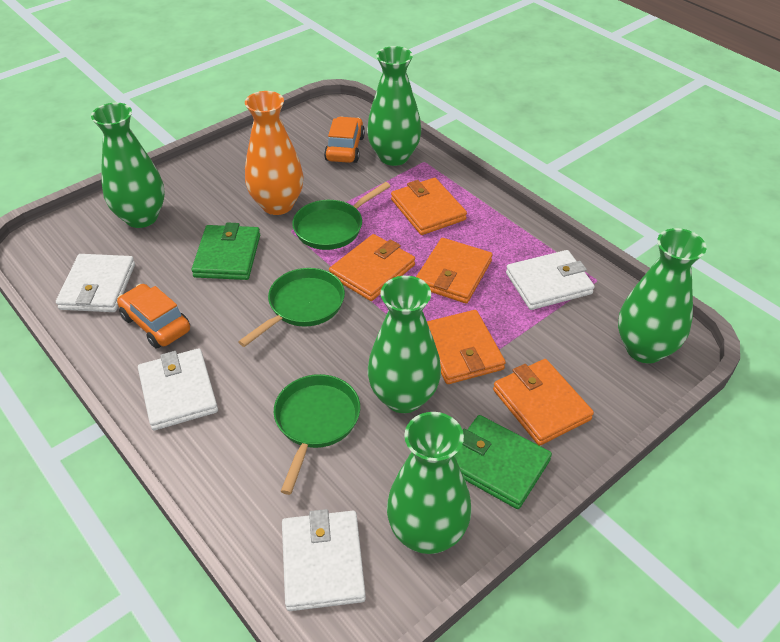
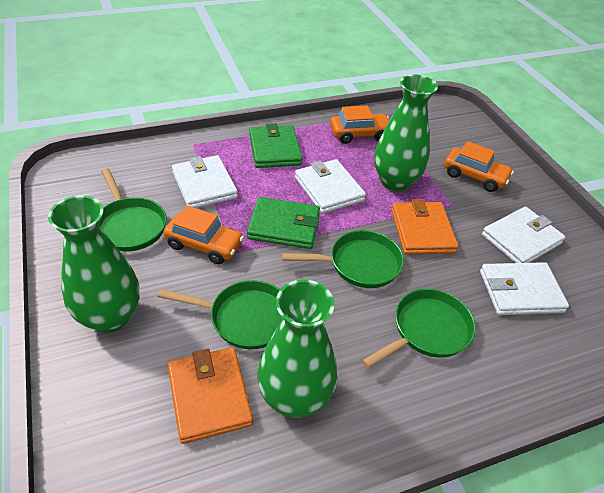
green pan: [238,268,345,347] [274,374,360,495] [292,182,391,250] = 3 -> [99,168,167,252] [157,280,283,349] [282,230,404,288] [362,289,476,368] = 4
green vase: [91,103,165,228] [367,46,421,166] [367,276,441,413] [387,412,472,554] [618,228,707,363] = 5 -> [48,195,139,333] [257,280,337,418] [374,74,438,191] = 3
orange car: [117,284,190,349] [324,116,365,163] = 2 -> [164,205,244,264] [330,105,389,144] [444,141,514,192] = 3
orange vase: [245,91,303,215] = 1 -> none = 0
orange wallet: [329,234,415,301] [391,178,467,235] [416,238,493,303] [427,310,506,384] [493,359,594,446] = 5 -> [168,347,253,444] [391,199,459,255] = 2

